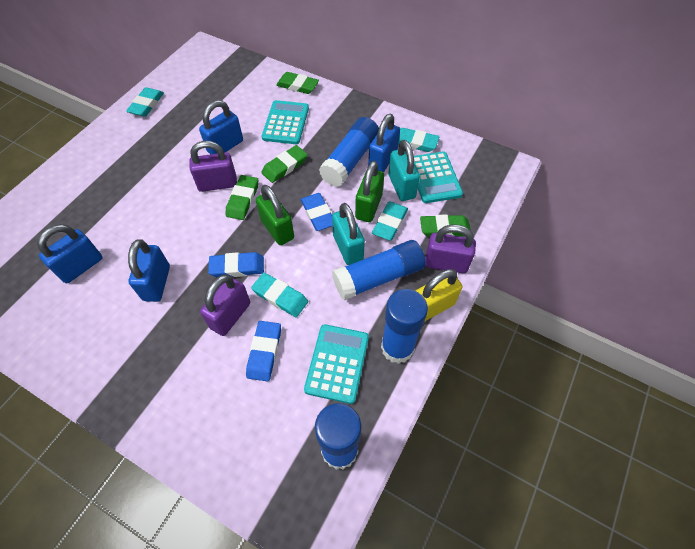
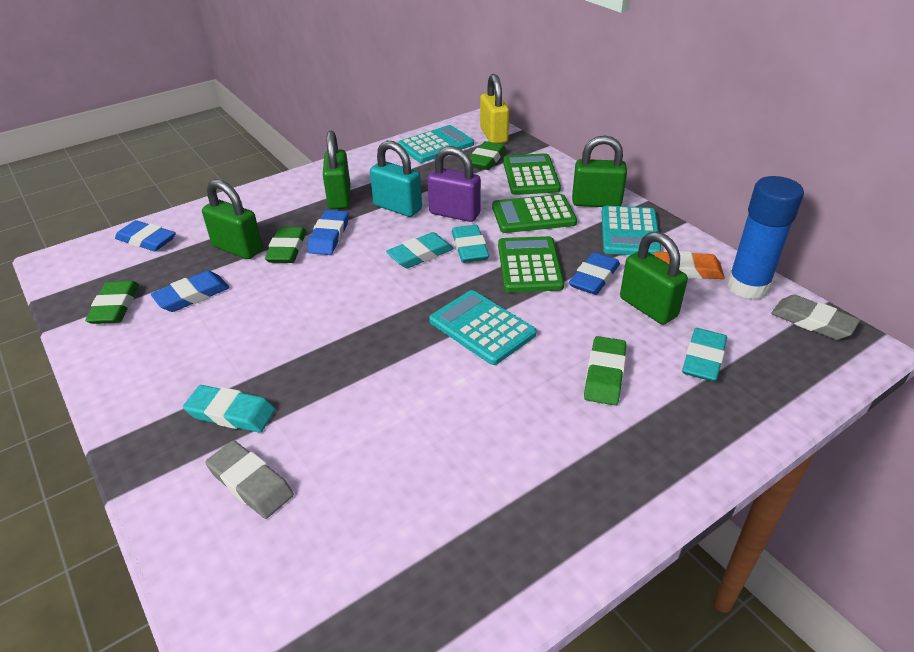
blue eraser: [208,252,264,277] [246,321,281,381] [301,193,333,231] = 3 -> [115,220,176,251] [151,271,230,312] [307,210,348,255] [569,252,620,295] = 4
blue glue stick: [315,403,362,470] [319,117,379,187] [332,240,426,301] [381,289,428,364] = 4 -> [727,176,804,299] = 1
blue padlock: [37,224,103,283] [128,239,170,302] [199,100,243,154] [368,114,400,173] = 4 -> none = 0
green calculator: none = 0 -> [492,194,577,233] [498,236,564,292] [503,153,561,195] = 3
green padlock: [256,185,294,245] [355,161,384,222] = 2 -> [202,179,263,259] [323,131,350,209] [572,135,627,207] [620,231,688,325] = 4
grey eraser: none = 0 -> [205,440,294,519] [771,295,860,340] = 2
orange eraser: none = 0 -> [654,251,725,279] = 1
purple padlock: [189,141,237,192] [200,275,250,336] [425,224,476,274] = 3 -> [427,146,481,222] = 1
turquoise padlock: [332,203,365,265] [388,140,420,201] = 2 -> [370,141,422,217] = 1

